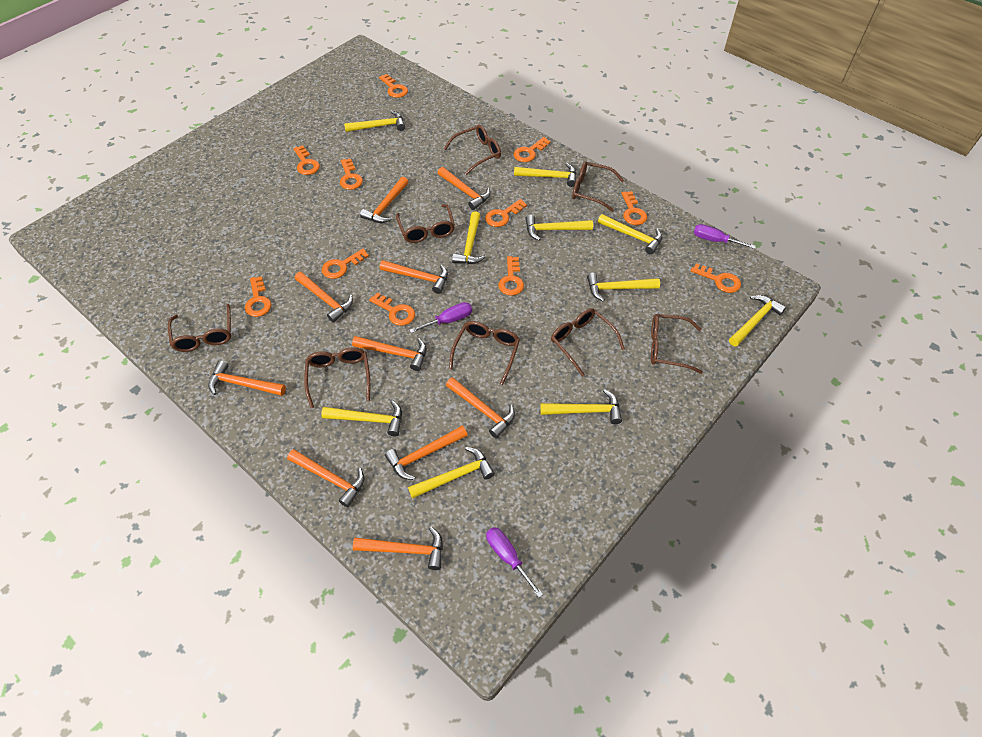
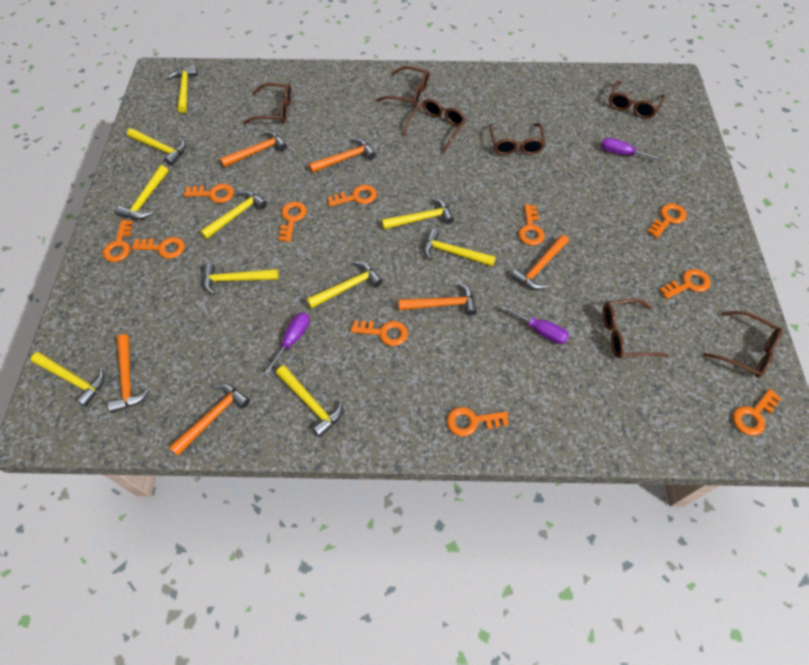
brown glasses: [168,304,231,352] [304,347,370,409] [396,204,455,243] [444,125,501,175] [449,321,520,385] [551,308,625,377] [572,161,624,212] [651,314,703,374] = 8 -> [243,83,292,124] [377,66,430,107] [403,99,466,153] [489,123,545,155] [603,299,669,358] [609,80,666,119] [703,311,783,378] = 7
orange hammer: [208,360,286,396] [287,449,364,507] [295,272,353,323] [352,336,426,371] [353,526,443,570] [360,177,408,223] [380,260,448,294] [385,426,468,480] [438,167,490,210] [446,377,515,438] = 10 -> [107,334,150,413] [169,384,250,456] [220,131,287,167] [309,138,376,173] [398,283,477,316] [511,235,569,289] = 6

